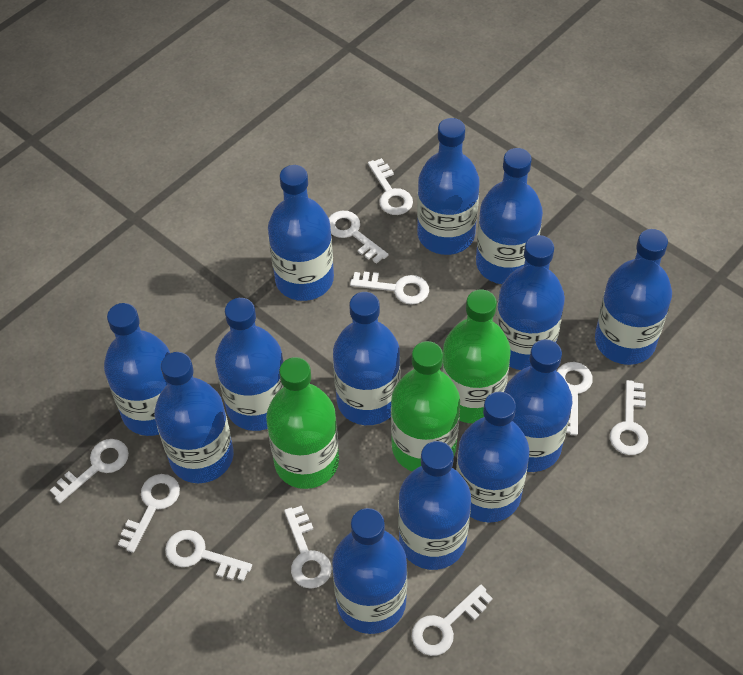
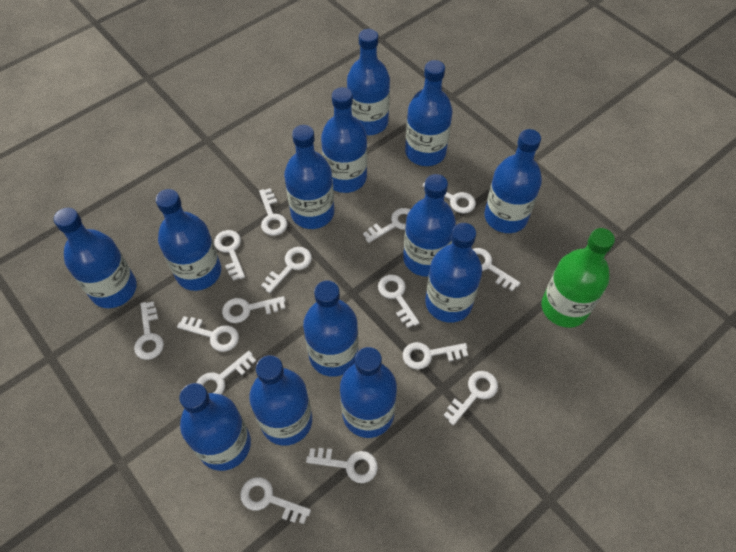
green bottle: [266,357,339,489] [391,341,460,471] [442,290,510,423] = 3 -> [542,228,615,328] = 1
white key: [50,439,129,503] [118,474,180,553] [165,530,252,581] [284,506,332,589] [329,211,389,264] [350,272,429,305] [368,158,413,215] [411,584,493,656] [557,362,593,435] [610,380,648,455] = 10 -> [134,301,164,360] [177,316,239,352] [196,351,256,395] [214,230,245,281] [222,296,285,323] [240,477,311,524] [259,188,287,236] [261,247,312,293] [306,448,378,483] [363,208,411,243] [378,275,420,328] [403,342,468,369] [422,182,476,213] [443,371,498,425] [473,248,520,291] = 15

